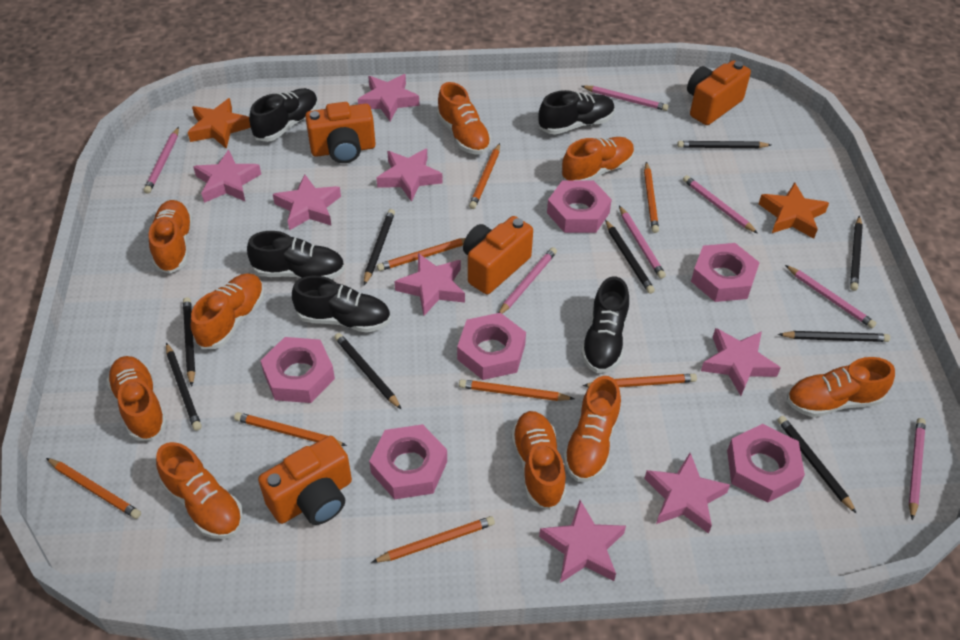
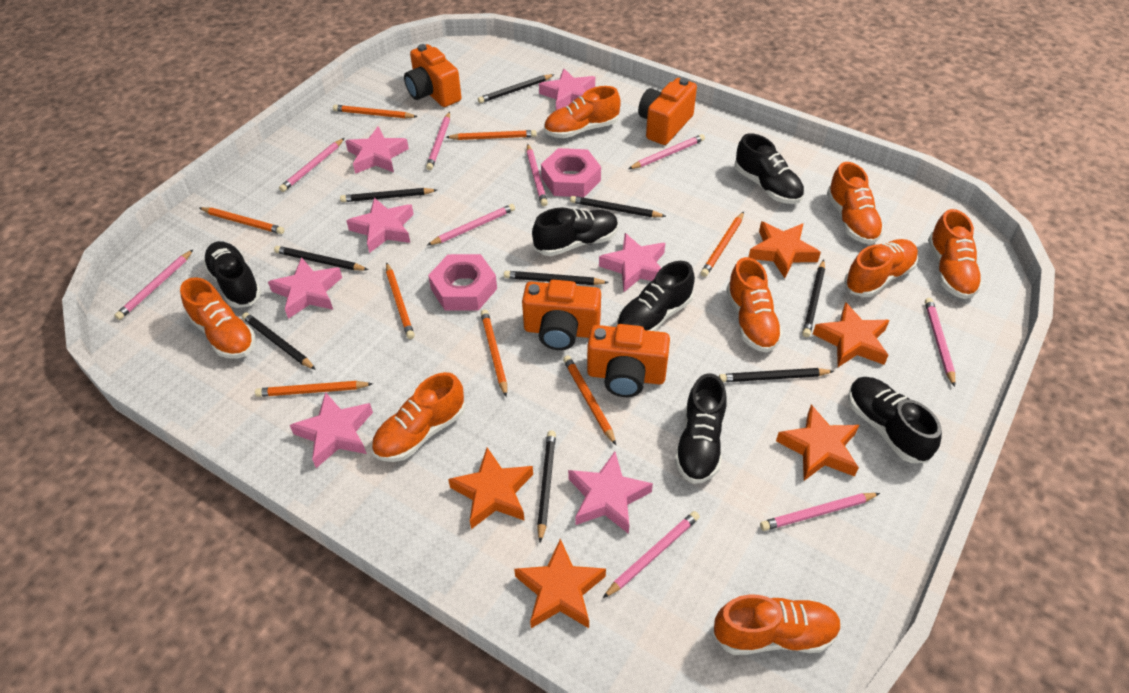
black shoe: [247,231,345,279] [249,88,318,142] [292,276,391,333] [538,90,615,135] [581,277,629,373] = 5 -> [203,241,261,308] [532,207,618,256] [617,261,695,331] [675,373,727,484] [735,133,804,204] [848,377,942,463] = 6
orange shoe: [106,356,167,441] [149,200,193,274] [156,442,243,539] [191,273,265,349] [437,82,491,155] [511,411,566,510] [561,137,634,180] [563,376,621,482] [787,357,895,417] = 9 -> [180,277,255,359] [371,372,465,462] [544,86,621,138] [713,595,842,655] [726,257,783,353] [827,162,884,244] [844,239,918,297] [928,209,983,299] = 8
orange star: [188,98,251,149] [759,182,829,239] = 2 -> [448,447,533,529] [514,539,606,628] [749,221,821,278] [776,405,859,481] [813,302,890,367] = 5
pink nut: [260,337,335,403] [369,424,447,500] [457,313,526,380] [547,180,612,233] [691,243,760,302] [727,424,805,502] = 6 -> [428,254,497,311] [541,148,601,197] = 2
pink pencil: [144,127,179,194] [499,247,557,313] [582,86,669,111] [619,206,666,279] [683,175,758,234] [785,265,876,328] [909,418,926,520] = 7 -> [114,249,194,320] [279,138,344,192] [426,111,450,170] [428,204,515,245] [527,144,548,206] [603,511,700,598] [628,134,705,169] [760,493,880,531] [925,298,955,387] = 9
pink star: [193,150,261,203] [273,175,341,230] [358,74,419,121] [377,149,443,202] [394,253,465,316] [539,500,626,583] [644,453,730,534] [701,328,781,396] = 8 -> [268,257,342,319] [290,392,373,468] [345,126,409,174] [346,198,414,253] [539,68,595,110] [568,451,653,534] [599,233,665,292] = 7

